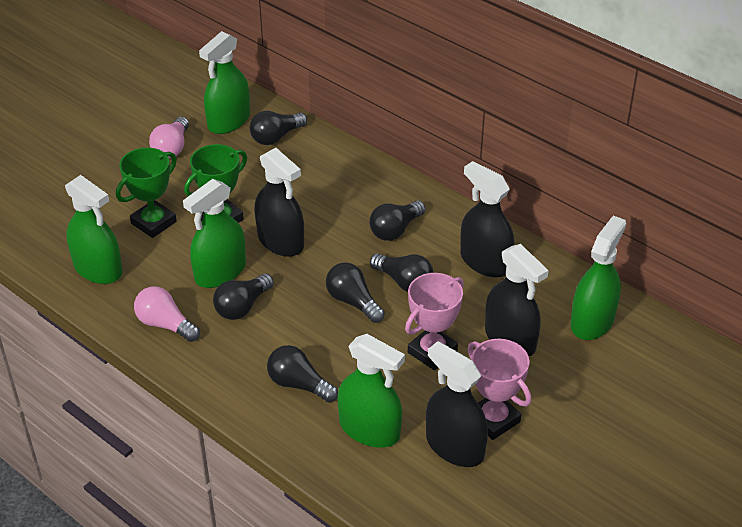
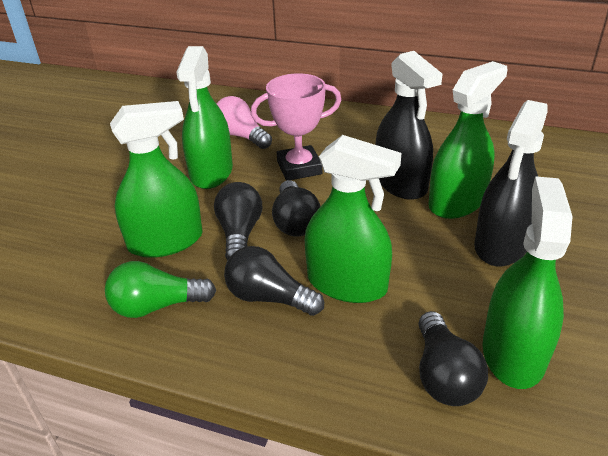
black light bulb: [213,273,274,320] [250,111,307,145] [267,345,338,403] [326,262,385,323] [369,201,426,241] [370,253,433,292] = 6 -> [214,182,262,261] [224,246,324,316] [272,180,321,237] [418,311,488,406] = 4
black spray bottle: [254,148,304,257] [426,341,488,467] [460,161,514,277] [485,244,549,356] = 4 -> [376,51,443,200] [474,100,547,266] = 2
green light bulb: none = 0 -> [105,261,216,318] = 1
green trophy: [116,148,177,238] [184,144,247,223] = 2 -> none = 0
pink light bulb: [134,286,200,342] [149,117,189,159] = 2 -> [216,96,272,149] = 1
pink trophy: [405,273,464,371] [468,339,531,440] = 2 -> [251,73,341,181] = 1

